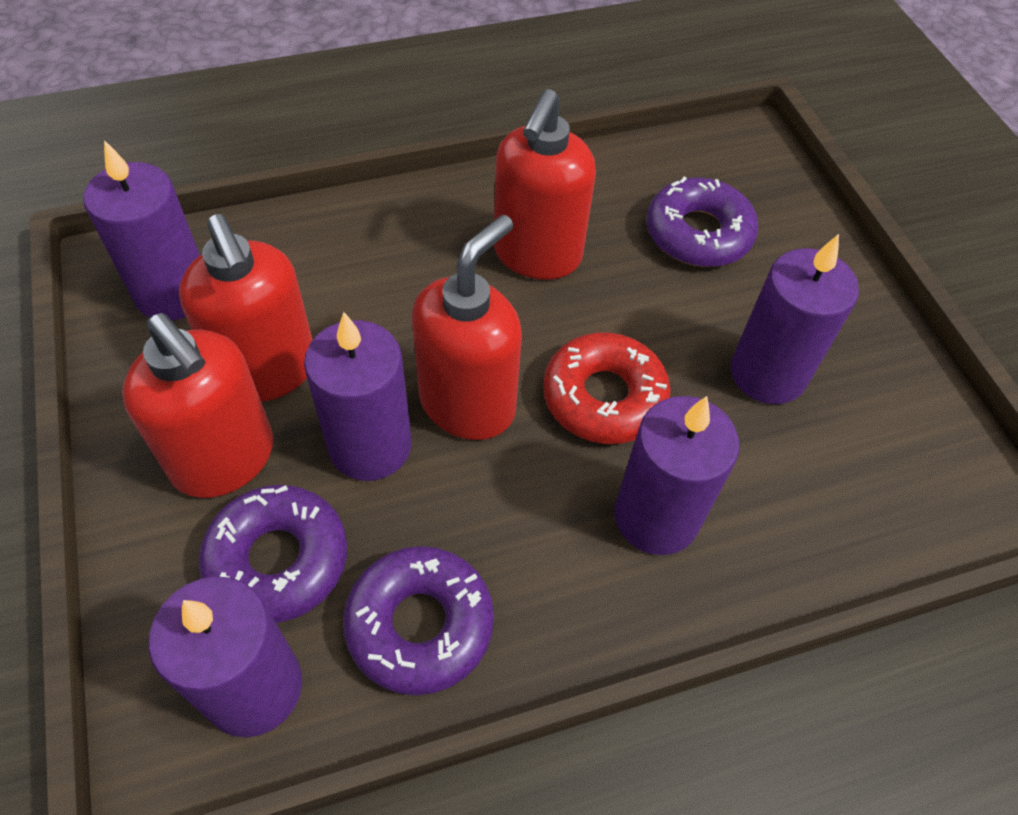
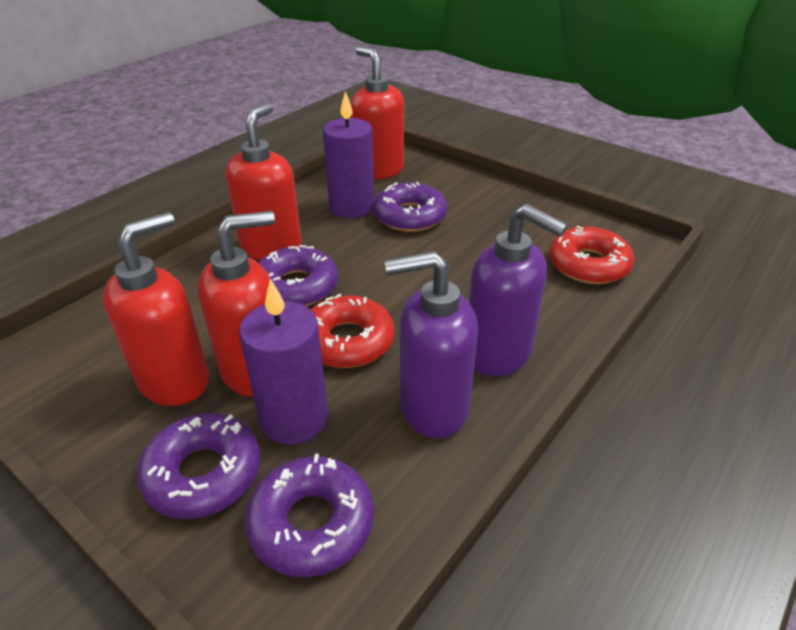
purple candle: [83,140,200,321] [149,576,302,738] [304,312,412,481] [614,396,739,555] [731,234,859,404] = 5 -> [239,279,328,444] [323,92,375,218] = 2
purple donut: [199,485,347,623] [343,546,494,696] [647,176,758,267] = 3 -> [137,413,260,519] [245,454,374,577] [258,245,338,306] [374,182,447,232] = 4
purple soap dispenser: none = 0 -> [385,251,478,438] [469,204,568,376] = 2
red donut: [543,332,671,444] = 1 -> [310,294,394,368] [549,226,634,284] = 2

